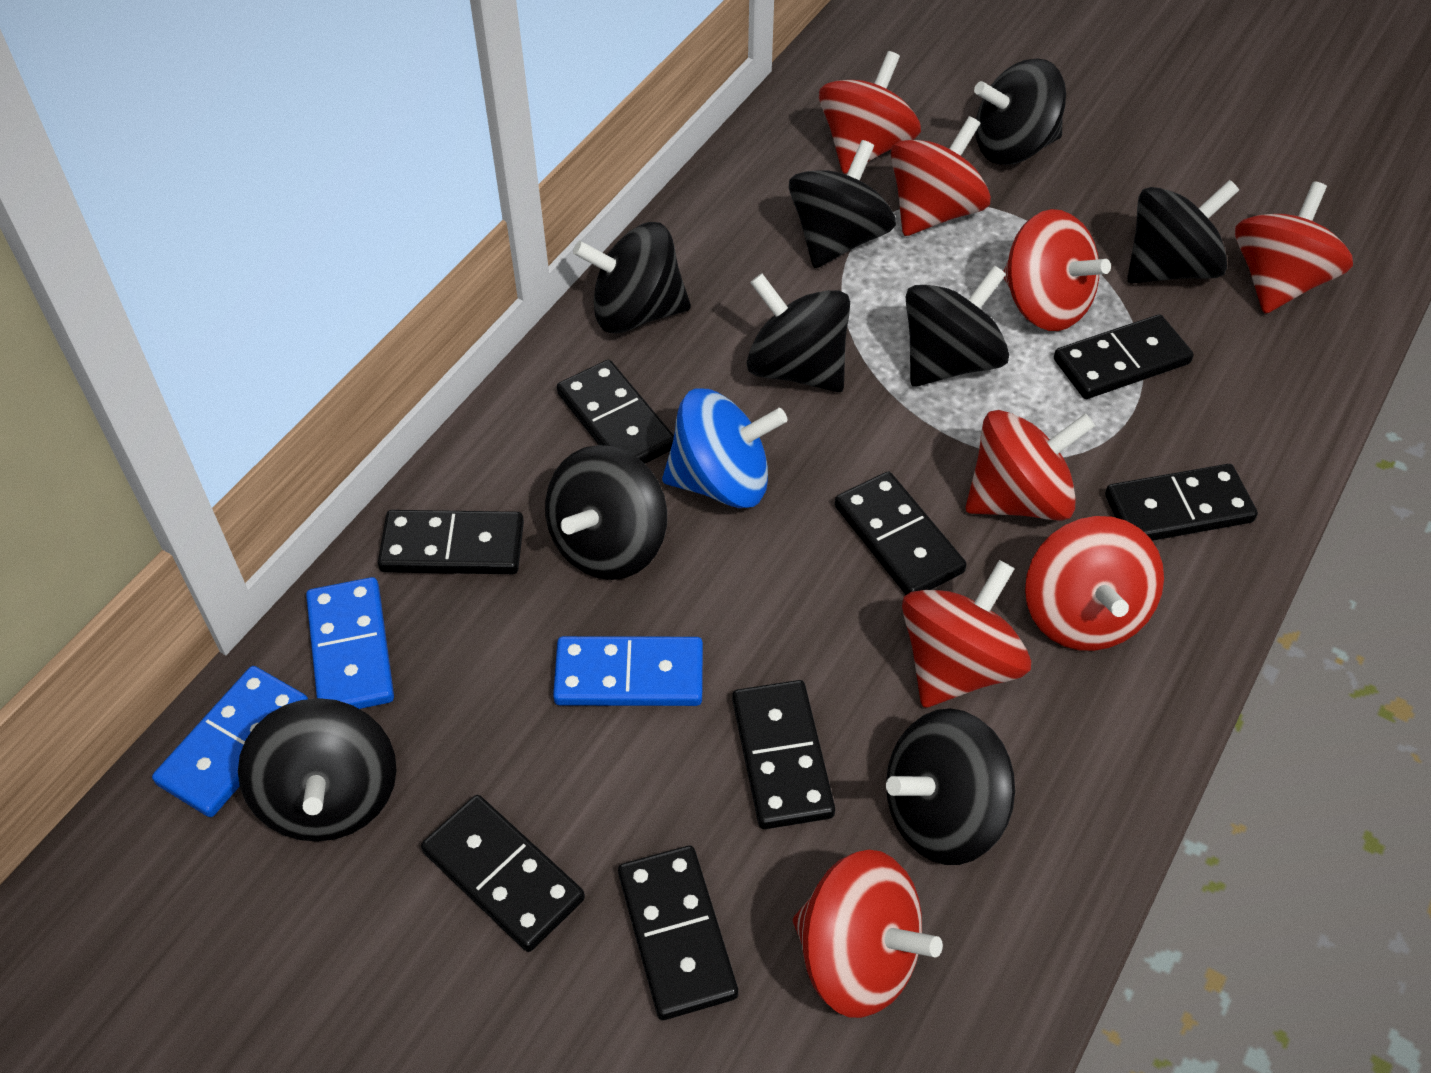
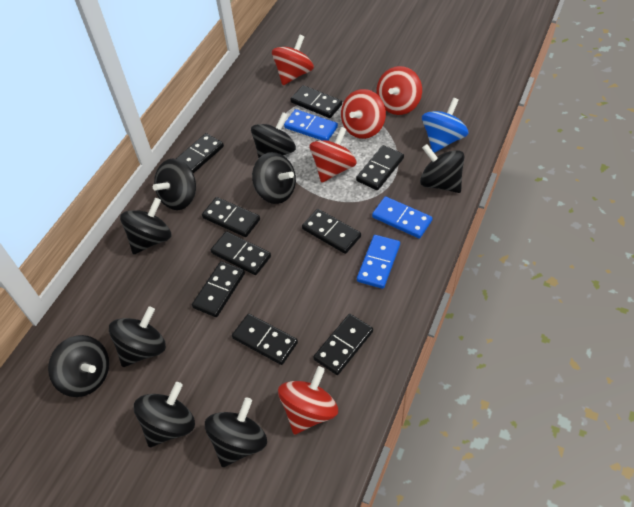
black domino: [378,510,524,574] [421,795,585,952] [557,360,674,464] [618,846,738,1020] [732,680,835,829] [835,472,967,595] [1054,314,1194,399] [1105,464,1258,541] = 8 -> [176,133,224,173] [192,261,245,317] [202,197,260,237] [211,231,271,275] [232,314,298,365] [291,85,342,118] [302,209,361,254] [313,314,373,375] [356,145,404,190] = 9
red spinning top: [793,850,943,1018] [819,51,921,174] [891,116,991,236] [902,560,1031,708] [966,410,1095,521] [1003,209,1111,331] [1025,516,1164,651] [1235,181,1353,314] = 8 -> [272,35,314,85] [278,366,338,435] [310,127,357,183] [341,89,386,139] [376,66,422,115] = 5

